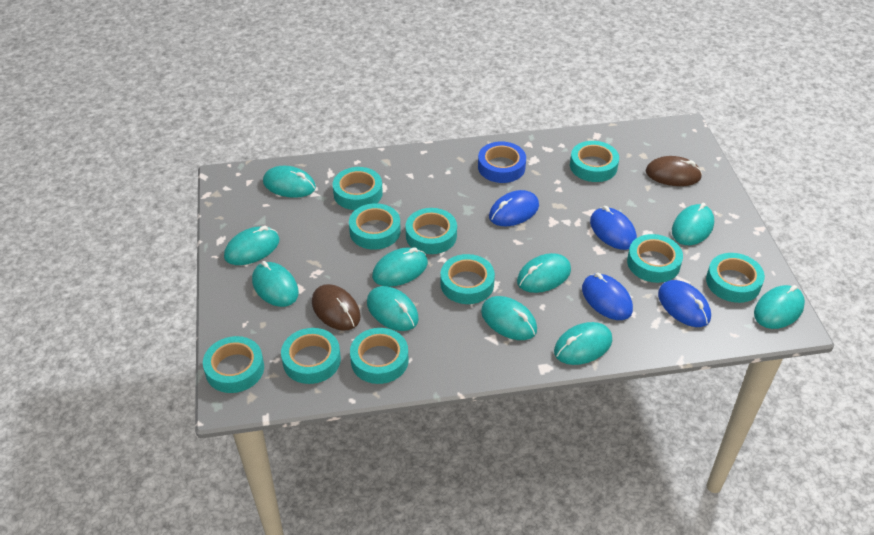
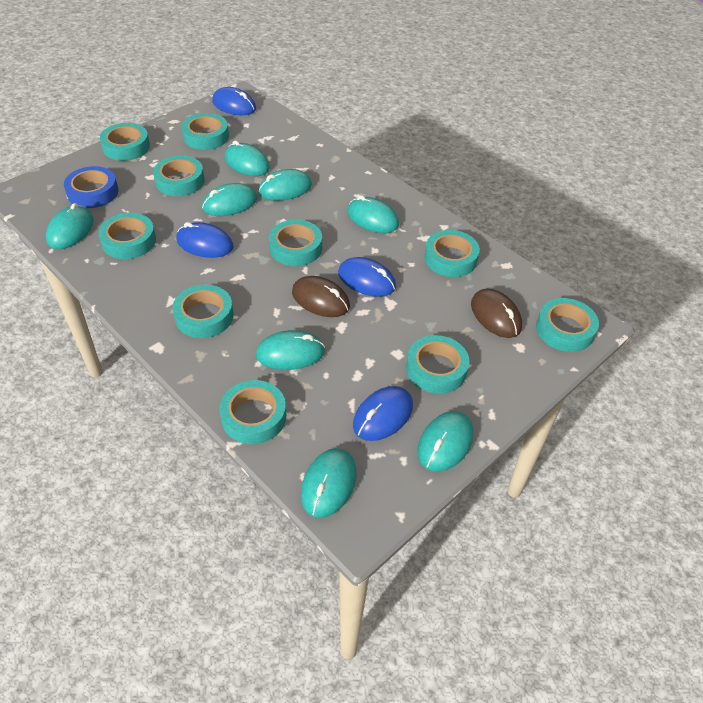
turquoise mouse: [224,226,279,265] [252,261,299,307] [263,166,316,198] [367,286,419,331] [372,247,428,287] [481,296,537,340] [517,253,571,293] [554,322,612,365] [672,203,714,245] [754,285,805,329] = 10 -> [46,203,94,249] [202,183,258,216] [225,141,270,176] [256,330,325,370] [258,169,312,201] [301,448,357,518] [347,195,399,233] [417,411,473,472] = 8

